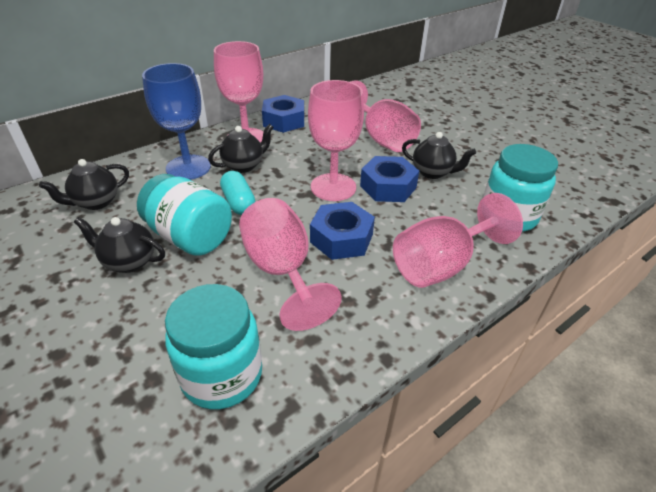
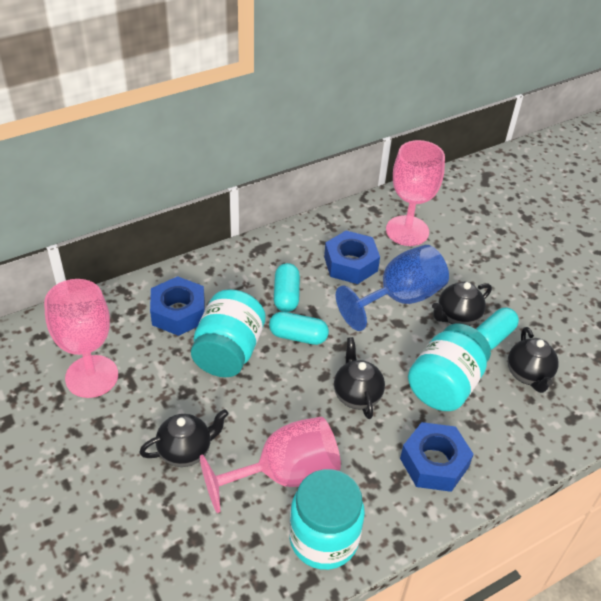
pink goblet: [214,41,264,142] [239,198,342,331] [308,80,364,201] [350,80,421,152] [393,193,523,288] = 5 -> [44,279,118,398] [200,417,341,513] [386,140,445,246] = 3
turquoise capsule: [220,171,255,215] = 1 -> [269,312,329,345] [274,263,300,312] [476,307,519,350] = 3

